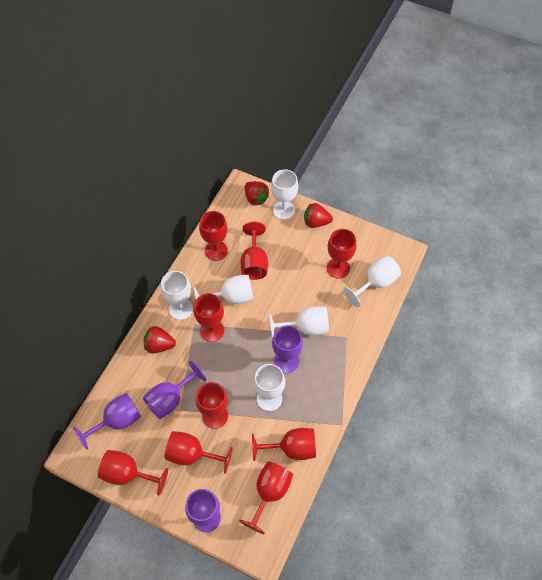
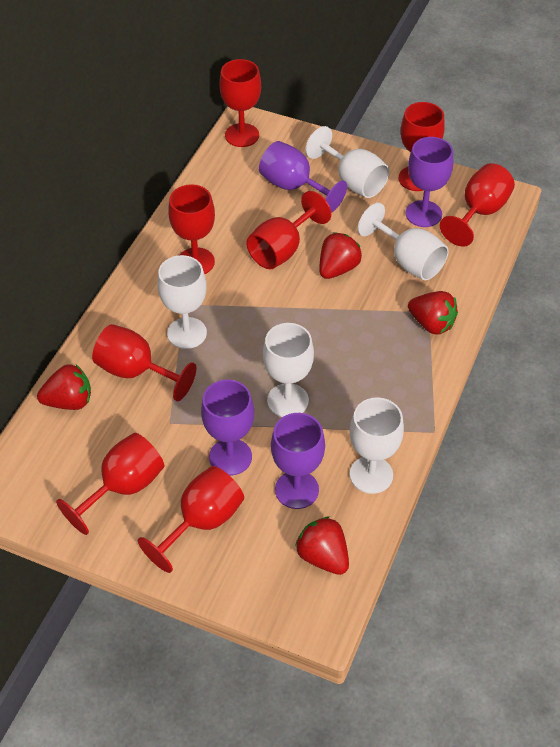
red goblet: [98,450,168,496] [165,431,233,474] [194,293,224,342] [196,382,228,429] [199,211,228,261] [239,461,293,534] [241,222,268,280] [252,428,316,461] [327,229,356,279] = 9 -> [56,433,164,535] [92,324,196,401] [138,466,244,573] [168,184,215,274] [219,59,261,147] [247,191,331,269] [399,102,445,191] [440,163,515,247] = 8
red strawberry: [143,326,176,354] [245,181,270,205] [304,203,333,228] = 3 -> [37,365,91,410] [295,516,349,575] [319,232,362,279] [408,291,458,335] = 4
white goblet: [161,271,193,320] [194,275,254,304] [254,364,285,411] [269,307,329,338] [271,169,298,220] [344,255,401,307] = 6 -> [157,255,207,349] [263,323,314,417] [306,126,389,198] [350,397,404,494] [358,203,449,280] = 5

